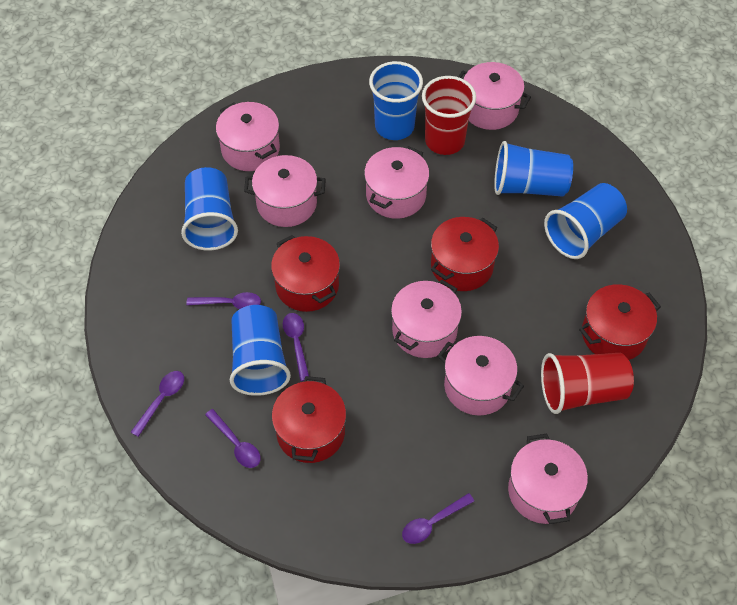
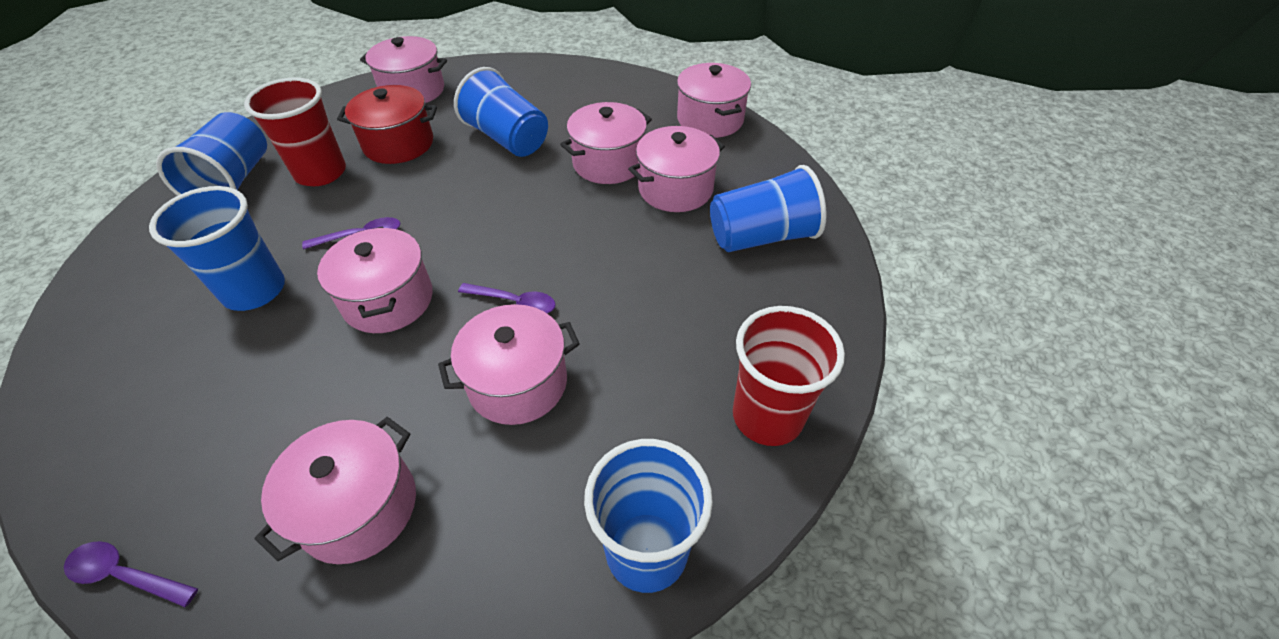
purple spoon: [131,371,184,437] [186,292,261,309] [205,409,261,468] [283,313,309,381] [402,493,474,544] = 5 -> [64,541,198,607] [302,217,400,249] [458,283,556,314] = 3
red pot: [271,235,340,312] [272,376,346,463] [431,217,499,291] [579,284,661,360] = 4 -> [337,85,437,164] = 1

